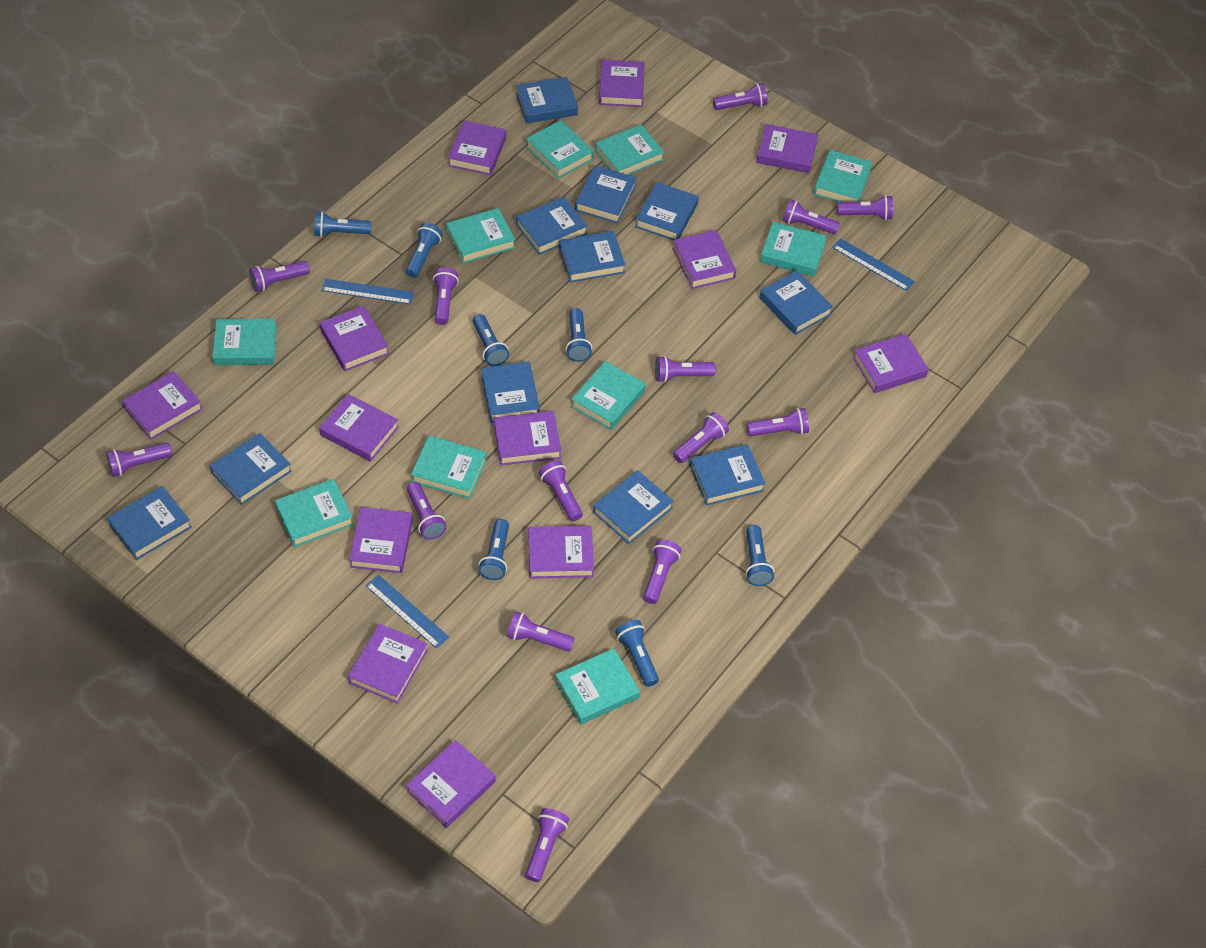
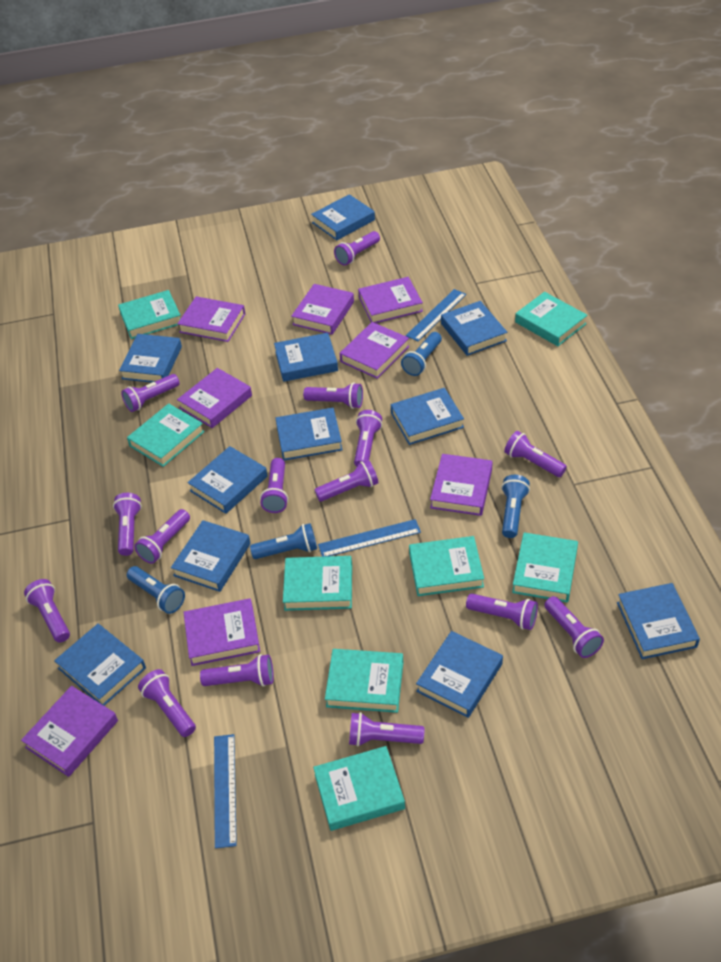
blue flashlight: [314,212,371,237] [406,223,443,278] [473,314,509,366] [479,519,509,580] [566,308,592,362] [615,620,659,687] [746,525,774,586] = 7 -> [127,566,185,614] [250,523,317,559] [401,332,442,376] [501,475,530,538] = 4
purple book: [122,371,203,440] [319,394,399,462] [320,306,389,371] [348,624,428,704] [349,507,413,573] [406,740,496,828] [448,121,506,175] [494,411,561,465] [528,526,594,579] [599,60,645,107] [672,230,736,289] [757,124,818,173] [853,334,929,393] = 13 -> [21,686,118,777] [177,297,245,342] [177,368,252,428] [183,598,260,666] [291,284,354,335] [340,322,409,379] [358,277,423,323] [430,454,493,516] = 8
purple flashlight: [106,443,172,477] [249,261,310,292] [407,482,447,540] [433,267,459,325] [507,611,575,652] [525,808,569,882] [539,460,583,521] [643,540,681,604] [655,356,716,383] [673,412,729,463] [713,83,768,110] [747,408,809,436] [782,199,840,234] [837,195,893,220] = 14 -> [24,579,70,643] [113,493,142,556] [121,374,180,412] [134,509,190,564] [138,669,196,737] [200,654,274,687] [260,458,288,513] [303,382,363,409] [315,460,378,502] [334,231,380,266] [349,712,424,747] [354,410,382,467] [466,594,538,630] [504,431,567,477] [544,596,604,658] = 15
turquoise book: [212,319,277,365] [275,479,354,547] [411,436,487,499] [446,208,516,264] [526,120,594,179] [555,648,640,725] [571,361,645,430] [595,124,664,175] [760,222,827,276] [814,150,873,202] = 10 -> [118,290,180,339] [127,403,205,467] [283,556,352,611] [313,746,405,831] [325,649,403,713] [409,536,484,596] [512,532,578,603] [515,292,588,346] = 8

